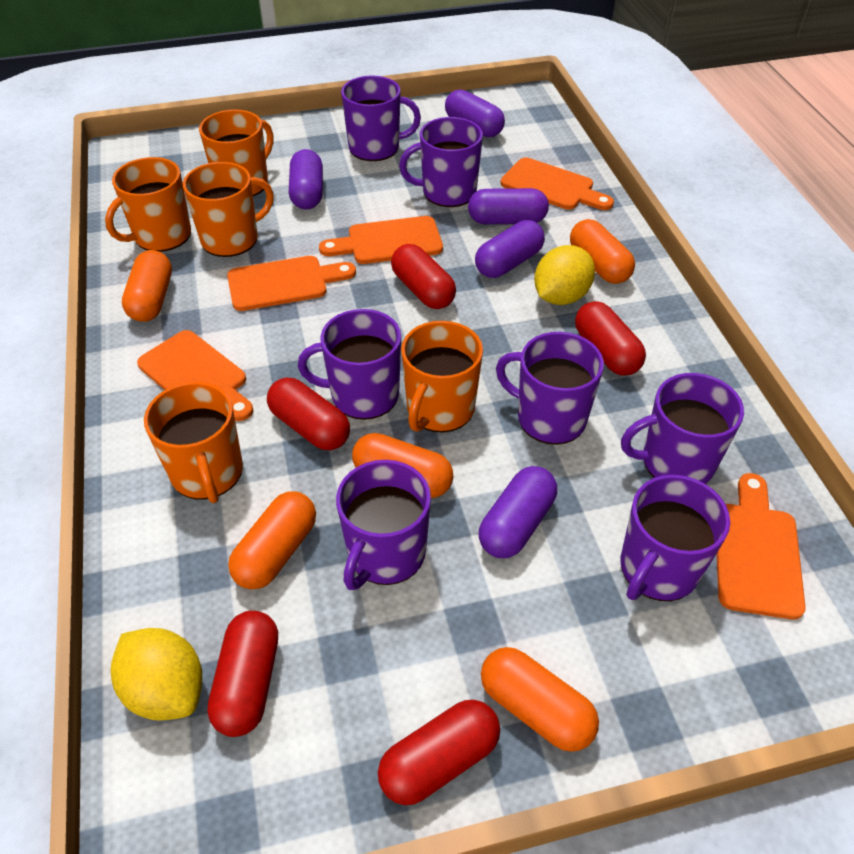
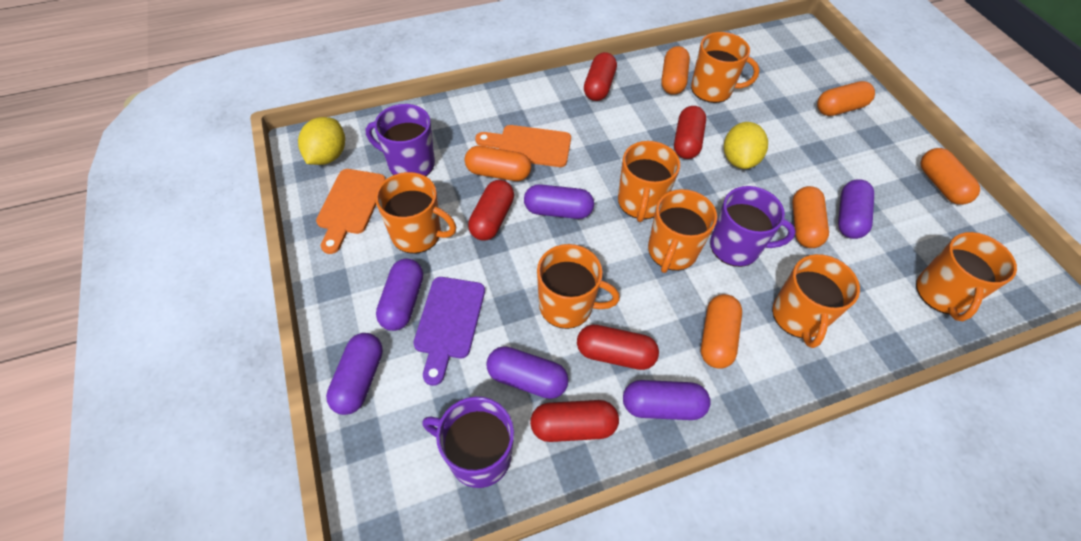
orange capsule: [122,250,172,322] [228,491,316,590] [352,433,453,498] [481,647,599,752] [570,219,635,284] = 5 -> [465,146,531,181] [661,46,690,95] [701,294,742,369] [792,186,829,248] [817,81,875,116] [921,148,980,205] = 6
orange cutting board: [137,330,253,421] [227,256,356,311] [319,216,443,264] [501,157,614,210] [717,473,806,620] = 5 -> [316,169,386,254] [475,125,571,167] = 2
orange mug: [105,157,191,252] [144,382,243,503] [183,162,274,257] [199,110,273,196] [401,321,483,433] = 5 -> [375,172,456,254] [537,244,620,329] [618,141,680,222] [648,189,717,273] [691,32,759,103] [772,254,860,348] [916,232,1017,321] = 7
purple capsule: [289,149,323,210] [445,90,505,137] [468,188,549,224] [475,220,545,278] [479,466,557,558] = 5 -> [326,333,383,415] [376,259,423,331] [486,346,569,399] [524,184,594,219] [623,380,711,420] [838,179,874,239] = 6
purple cutting board: none = 0 -> [413,277,485,386] = 1
purple mug: [298,309,401,420] [336,460,431,590] [341,76,421,161] [399,117,483,207] [496,332,604,445] [621,373,744,484] [621,475,730,601] = 7 -> [366,104,435,176] [422,397,514,488] [710,186,796,267] = 3

